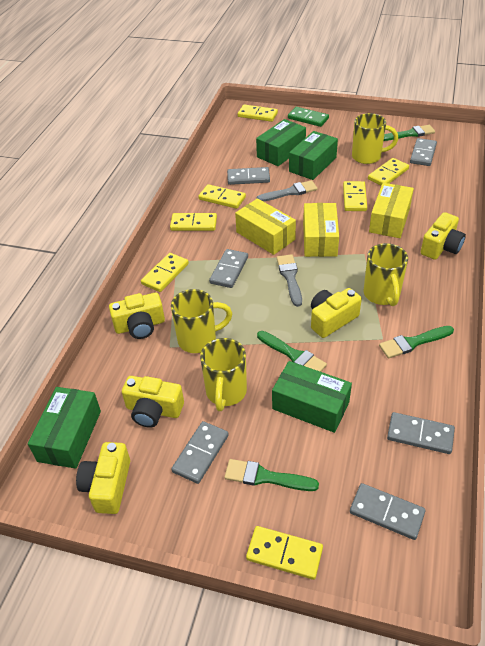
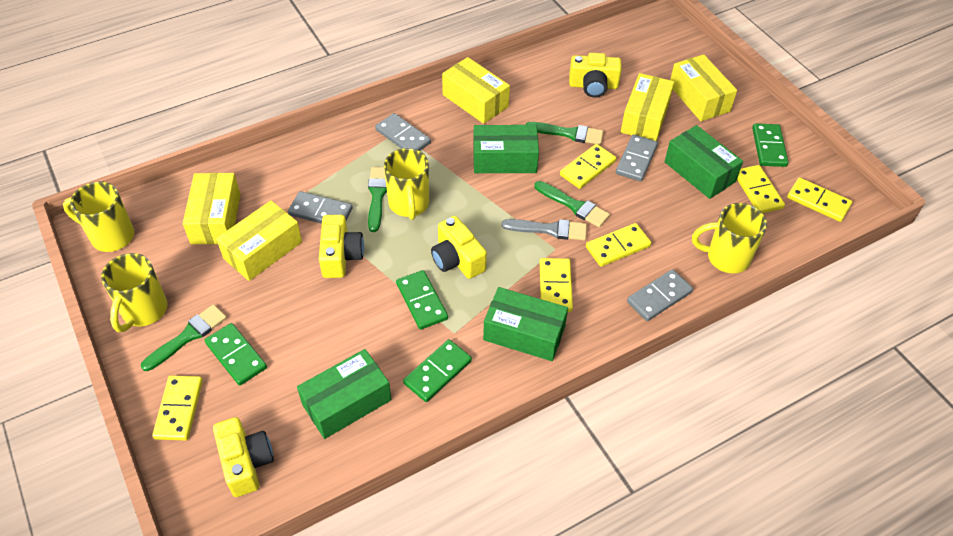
green domino: [288,107,329,127] = 1 -> [204,323,267,385] [396,270,448,330] [403,339,472,402] [752,123,788,167] = 4
grey brush: [257,180,318,202] [277,254,302,307] = 2 -> [502,219,587,241] = 1
grey domino: [171,421,229,484] [209,249,248,288] [227,167,270,185] [350,483,426,540] [387,412,455,454] [410,138,437,166] = 6 -> [288,191,353,224] [375,113,431,151] [616,134,658,182] [627,269,693,321] = 4
yellow box: [235,198,296,255] [303,203,339,257] [369,183,414,238] = 3 -> [183,173,240,244] [216,200,302,281] [442,57,510,124] [621,73,674,141] [670,54,737,121] = 5
yellow camera: [76,442,130,514] [109,293,165,339] [122,376,184,428] [311,288,362,338] [421,212,466,260] = 5 -> [213,417,274,497] [319,215,364,278] [431,216,487,279] [569,53,622,97] = 4
yellow domino: [141,253,189,292] [170,213,217,231] [198,184,246,209] [238,104,278,122] [246,526,323,580] [343,181,367,211] [368,158,409,186] = 7 -> [152,376,203,441] [540,258,573,312] [560,144,616,189] [586,223,651,267] [737,165,785,213] [787,178,852,222] = 6

